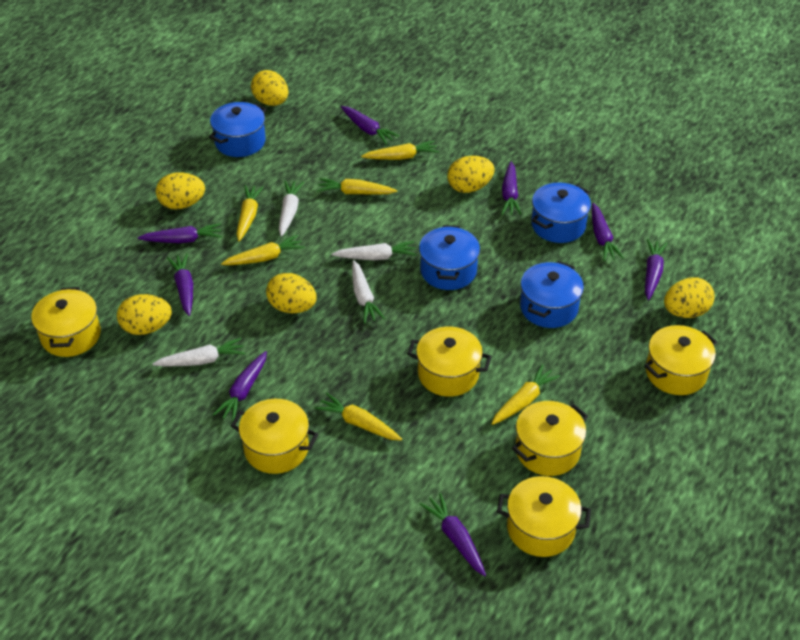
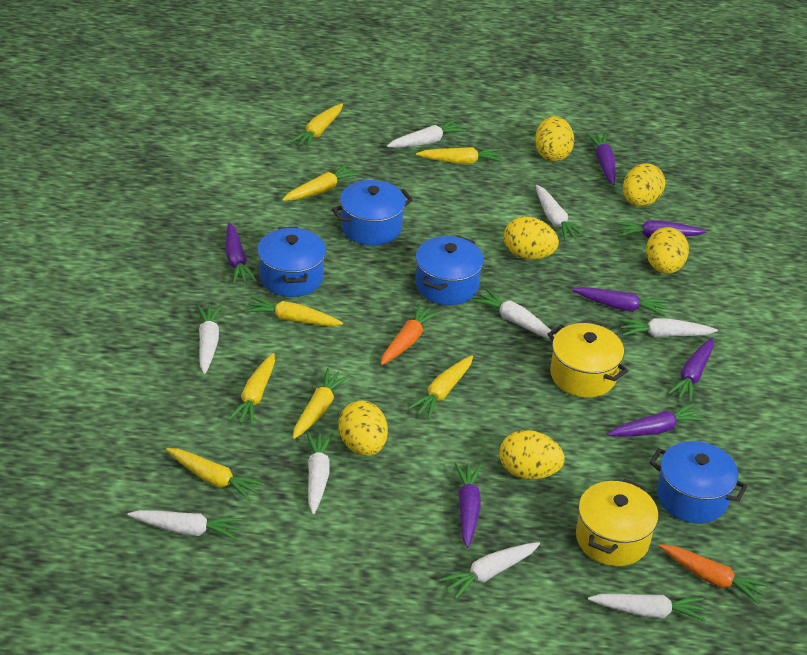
orange carrot: none = 0 -> [381,303,440,365] [659,544,769,604] = 2
purple carrot: [138,223,222,243] [167,253,193,316] [213,351,267,422] [341,106,399,145] [420,493,486,576] [501,162,522,215] [592,203,624,261] [645,239,668,300] = 8 -> [226,222,257,284] [455,463,482,548] [572,287,668,316] [586,132,616,185] [607,403,706,437] [615,221,707,238] [667,338,714,403] = 7
white carrot: [152,338,245,366] [279,181,304,237] [332,241,417,260] [352,260,385,323] = 4 -> [128,510,242,540] [197,305,222,374] [306,432,333,514] [387,119,467,148] [439,542,540,599] [473,288,555,339] [536,185,585,241] [588,594,706,621] [619,318,718,337] = 9
yellow carrot: [221,235,305,265] [236,185,264,241] [315,393,402,441] [317,178,397,195] [361,140,439,160] [491,364,560,425] = 6 -> [166,448,264,502] [228,353,275,426] [245,296,343,326] [282,163,361,201] [290,103,343,149] [293,368,350,439] [408,355,473,419] [416,147,504,164] = 8
yellow pot: [31,287,101,357] [231,399,318,474] [407,326,492,397] [497,476,591,557] [512,401,588,476] [644,325,717,395] = 6 -> [548,323,628,397] [576,479,659,566] = 2

